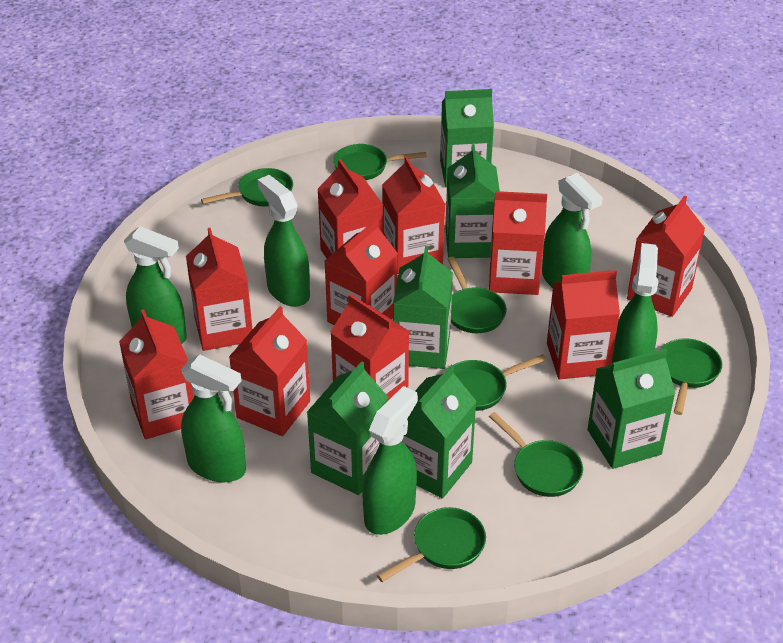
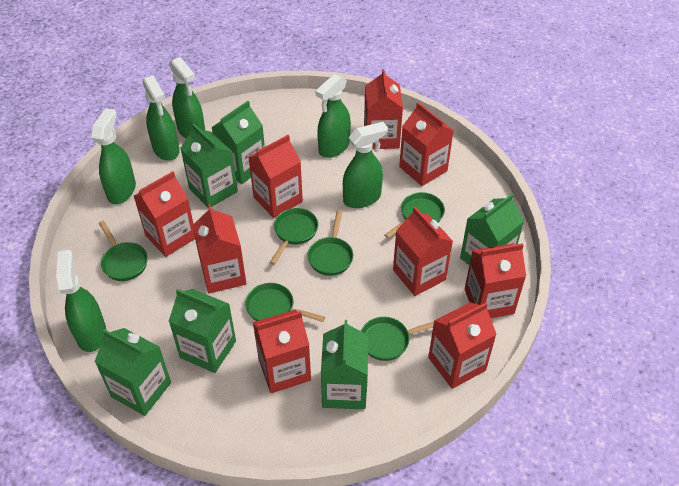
green pan: [201,168,293,206] [333,144,427,180] [377,507,486,582] [447,257,507,333] [453,354,547,411] [489,412,583,497] [660,338,722,415] = 7 -> [99,221,148,281] [245,283,325,322] [270,208,318,265] [307,210,353,276] [361,317,434,361] [384,192,445,238] = 6
red carton: [119,309,194,439] [186,228,252,351] [229,306,310,436] [317,159,383,259] [325,219,398,325] [330,294,410,400] [382,156,445,274] [489,191,547,295] [547,270,620,379] [627,195,705,317] = 10 -> [134,171,195,257] [192,205,247,294] [248,135,303,218] [253,310,311,393] [364,69,403,149] [393,207,453,296] [399,102,454,186] [428,302,497,389] [465,243,526,318] = 9

